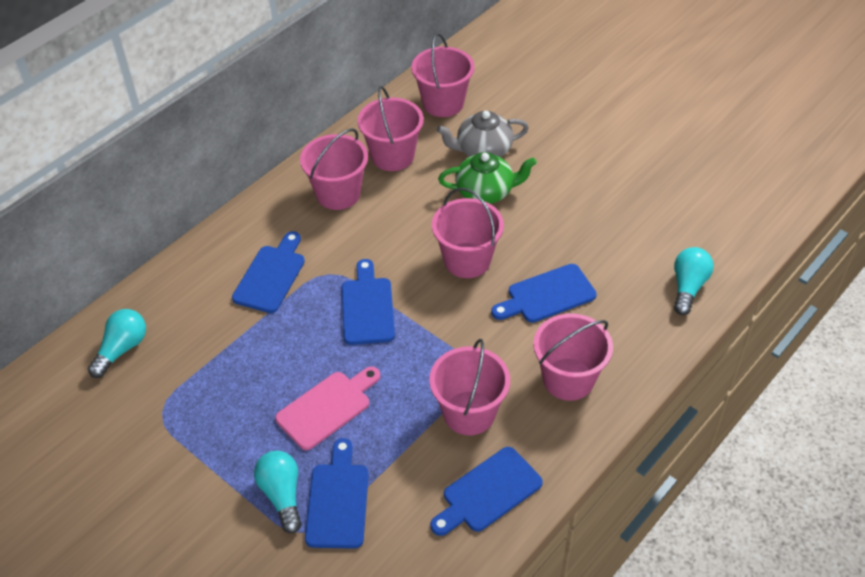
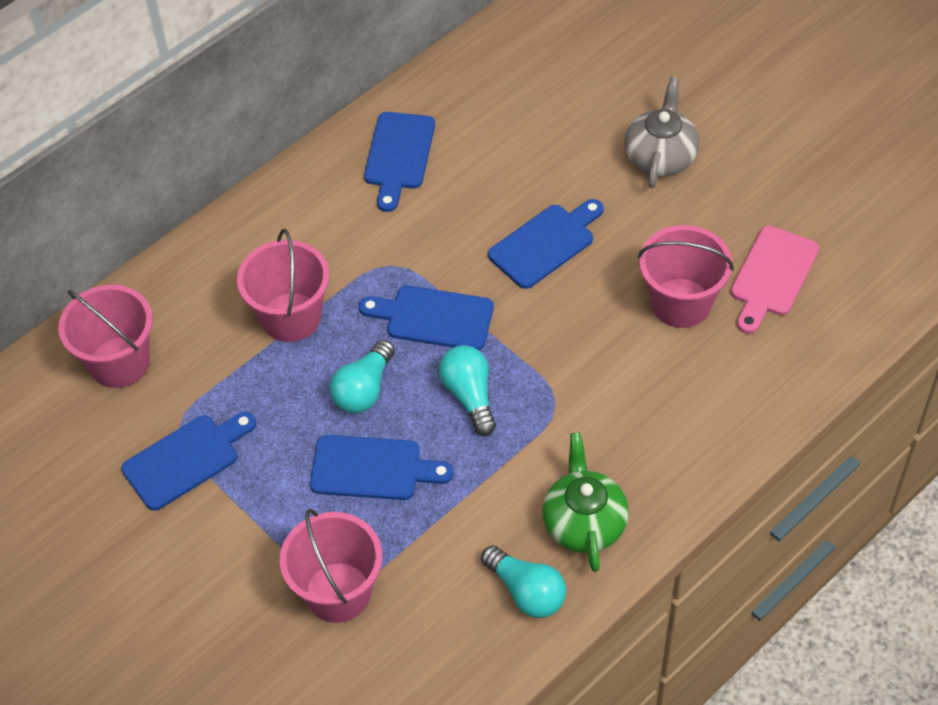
pink bucket: [300,128,368,210] [358,86,424,171] [411,33,474,117] [429,339,510,435] [432,187,504,278] [533,313,613,401] = 6 -> [59,285,153,388] [237,229,329,342] [280,509,382,623] [638,225,734,328] = 4

